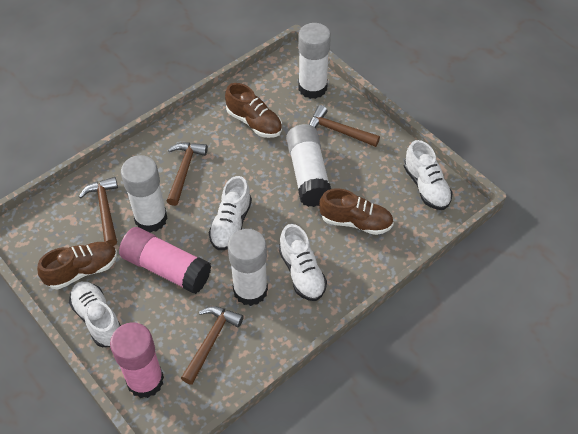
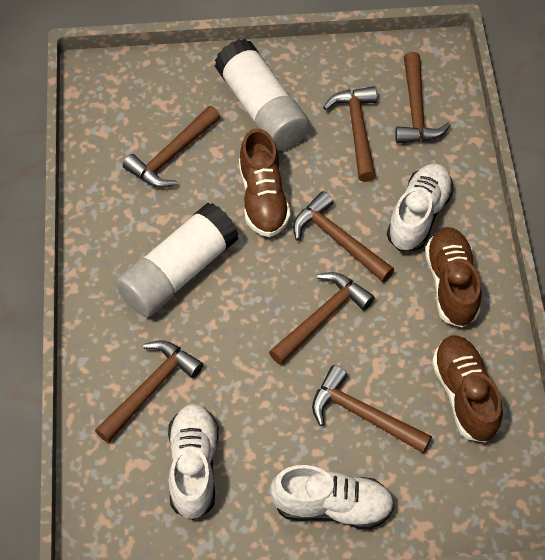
brown hammer: [79,177,118,246] [167,142,208,206] [181,306,244,385] [309,105,380,147] = 4 -> [95,341,203,443] [123,106,220,188] [269,272,375,365] [293,191,394,282] [312,365,432,453] [323,86,377,182] [395,52,451,144] = 7
pink glue stick: [110,322,164,398] [119,227,211,294] = 2 -> none = 0
white glue stick: [121,155,168,233] [228,229,268,306] [286,124,331,207] [298,23,331,99] = 4 -> [116,203,239,317] [215,39,309,151] = 2
white shoe: [69,281,121,347] [209,176,252,250] [279,224,327,301] [403,140,453,210] = 4 -> [168,404,219,520] [270,465,395,530] [387,163,454,251] = 3

